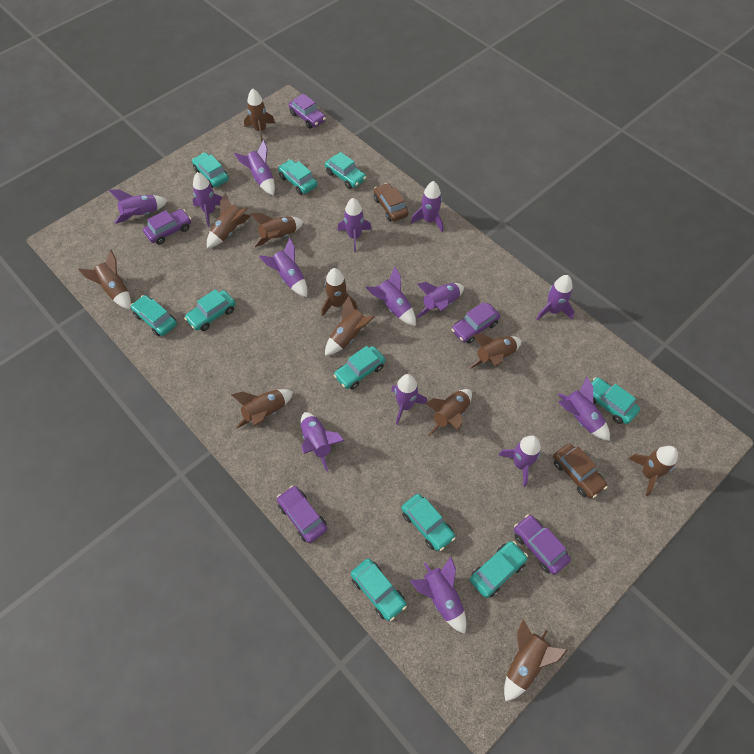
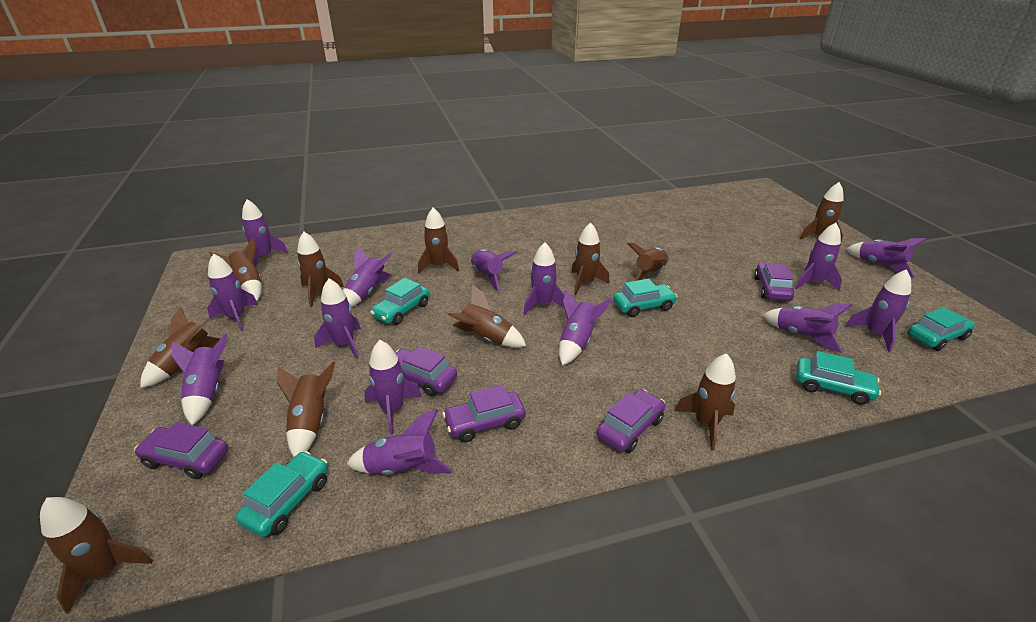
brown car: [374,183,409,222] [553,443,607,498] = 2 -> none = 0
turquoise car: [131,295,177,337] [184,289,236,331] [192,152,229,188] [278,159,317,195] [325,152,366,189] [333,346,385,390] [351,559,407,621] [401,494,456,551] [470,541,528,598] [591,377,640,424] = 10 -> [236,451,328,537] [370,278,429,325] [613,279,678,317] [797,351,881,405] [908,307,975,351] = 5

